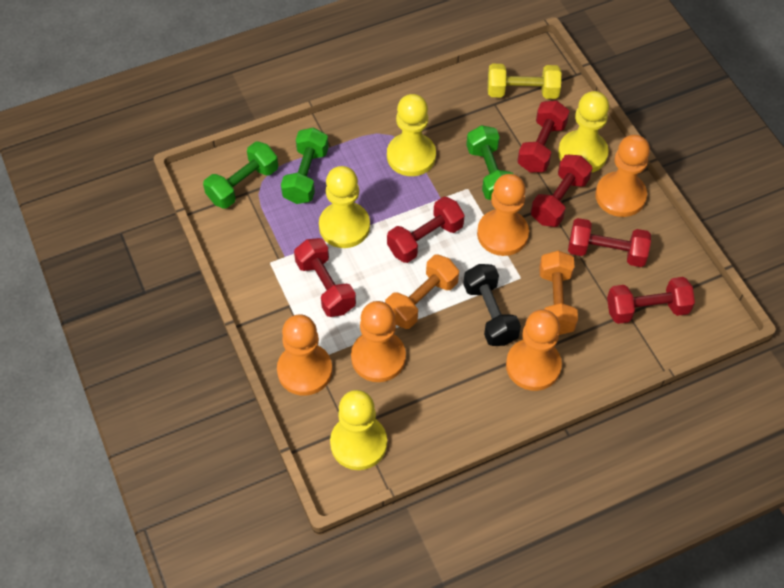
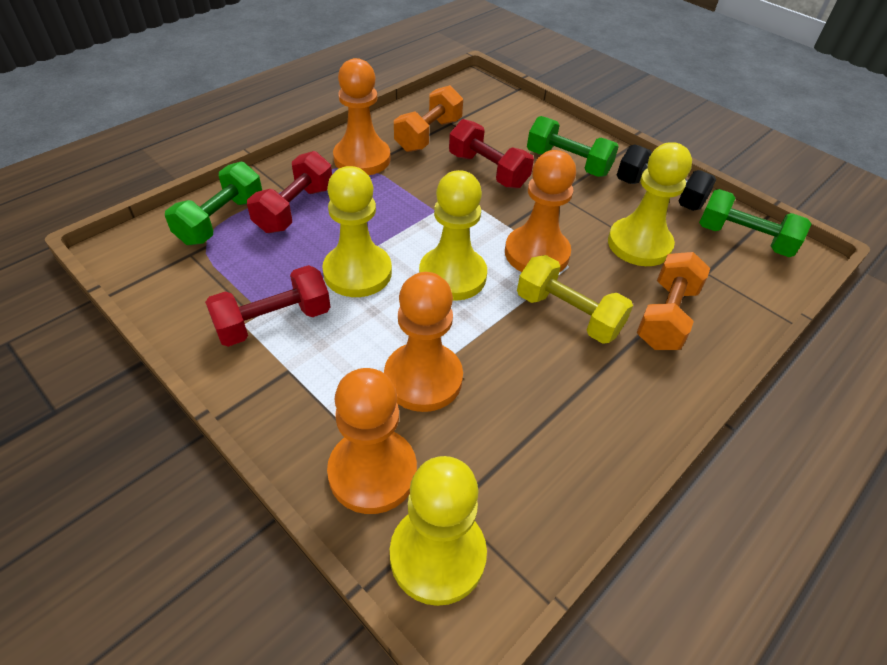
orange pawn: [277,314,332,396] [351,301,406,382] [477,174,529,256] [506,310,562,391] [595,135,650,217] = 5 -> [327,368,417,514] [333,58,391,175] [384,272,463,412] [505,150,576,272] = 4
red dumbbell: [294,238,356,317] [387,197,465,263] [517,101,570,172] [531,155,592,227] [568,218,651,267] [607,277,695,324] = 6 -> [205,265,330,347] [247,151,332,233] [449,119,534,189] = 3

